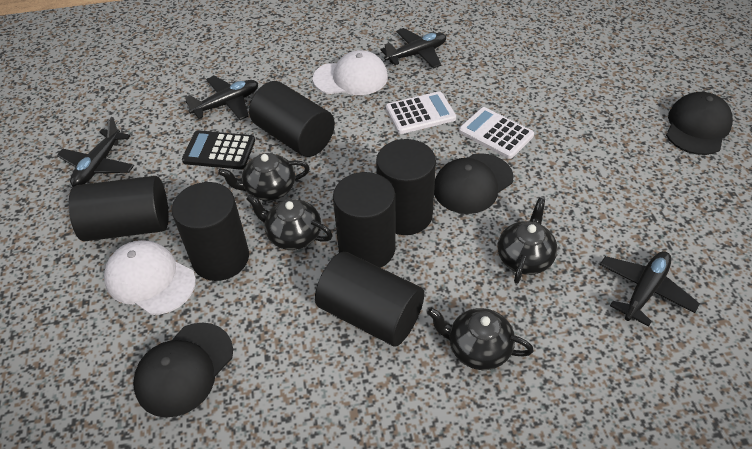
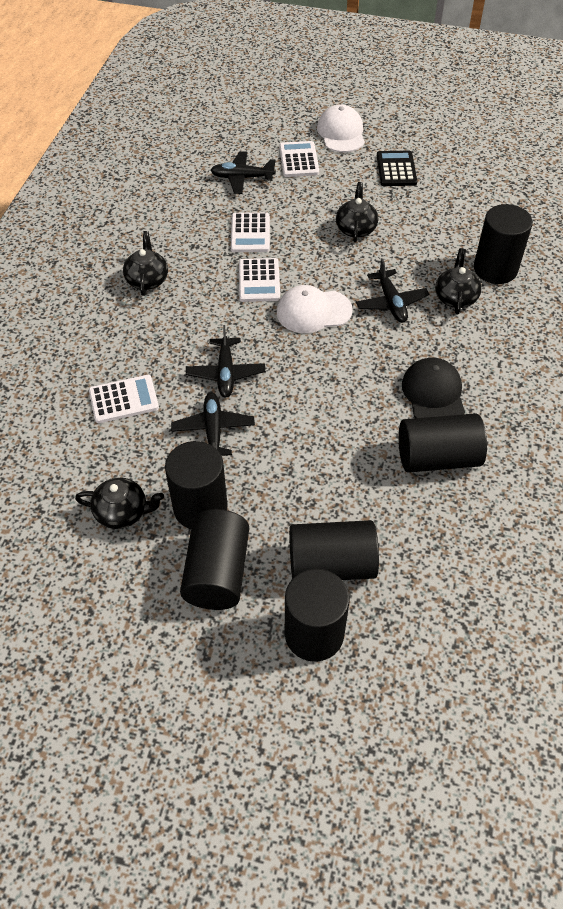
black cap: [133,323,233,418] [434,153,513,214] [666,92,733,155] = 3 -> [402,357,465,418] = 1
white calculator: [386,91,456,134] [459,107,534,159] = 2 -> [89,375,159,423] [231,213,270,252] [239,258,280,302] [279,141,319,177] = 4

